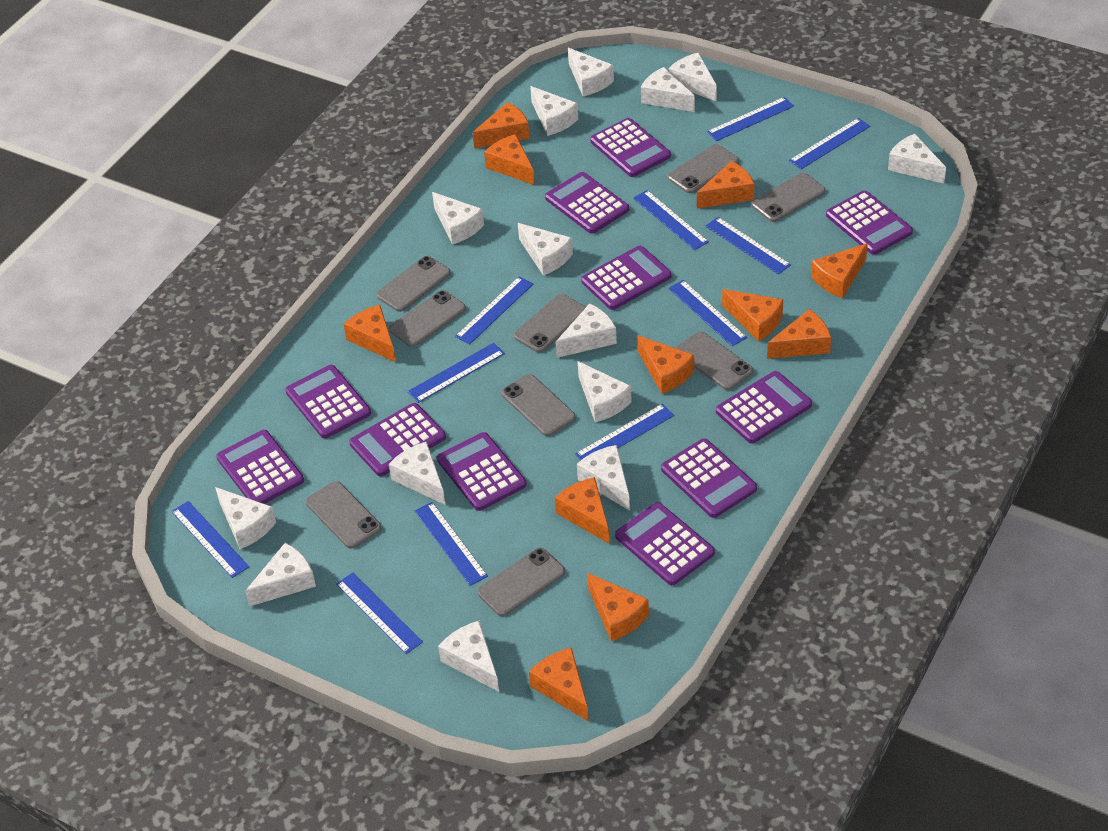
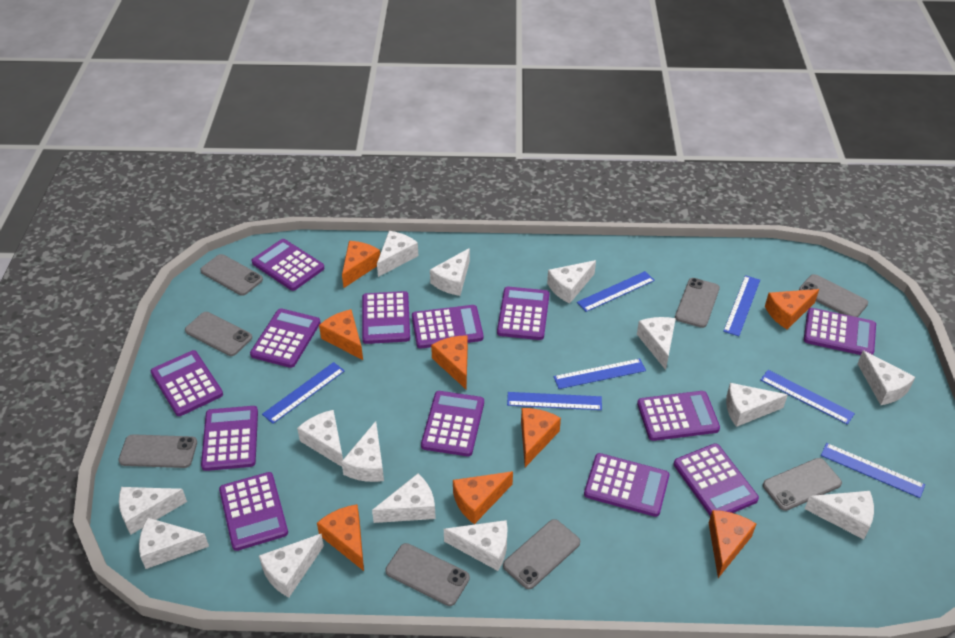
blue ruler: [171,501,249,578] [336,572,423,654] [407,343,505,403] [415,502,488,586] [455,277,533,345] [575,404,674,460] [633,190,709,250] [668,280,747,346] [705,217,791,274] [707,97,794,141] [789,118,870,169] = 11 -> [262,362,345,424] [507,392,602,410] [554,358,646,389] [577,271,655,312] [723,275,760,336] [760,370,855,425] [821,443,925,498] = 7
grey phone: [306,481,382,549] [376,256,451,312] [389,290,466,347] [477,548,565,616] [501,374,576,436] [514,294,586,353] [668,144,739,193] [676,331,753,390] [751,173,825,222] = 9 -> [118,434,197,468] [185,312,252,356] [200,254,263,296] [385,543,470,606] [503,519,580,589] [675,278,720,328] [763,458,842,511] [799,274,868,317] = 8
orange cheese: [344,305,396,362] [473,102,530,148] [484,134,535,185] [529,648,589,722] [555,477,610,544] [587,573,649,641] [637,335,694,394] [697,161,755,209] [722,289,783,341] [767,309,831,359] [811,243,868,298] = 11 -> [317,504,364,571] [319,309,363,360] [342,241,380,288] [431,335,468,389] [453,471,513,524] [521,408,561,467] [709,510,756,578] [765,289,819,330] = 8
purple calculator: [216,430,304,504] [285,365,371,438] [349,403,446,476] [437,432,527,511] [545,172,629,234] [581,246,671,310] [590,118,671,177] [615,502,715,585] [661,438,757,518] [716,371,812,444] [826,190,913,255] = 11 -> [151,350,223,416] [201,406,258,471] [219,472,288,551] [250,309,320,368] [252,239,324,291] [362,291,410,344] [412,305,483,349] [421,391,484,456] [497,287,549,340] [584,453,670,517] [637,391,720,441] [674,443,759,516] [804,308,876,355] = 13

